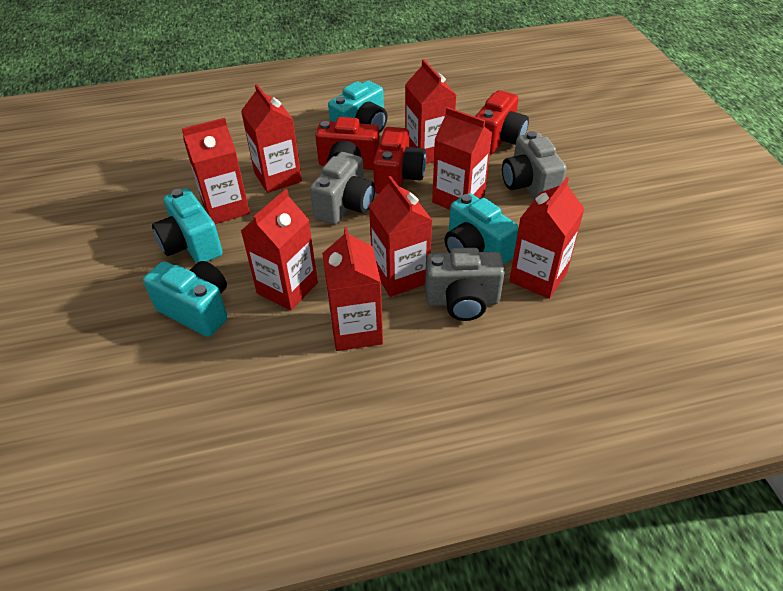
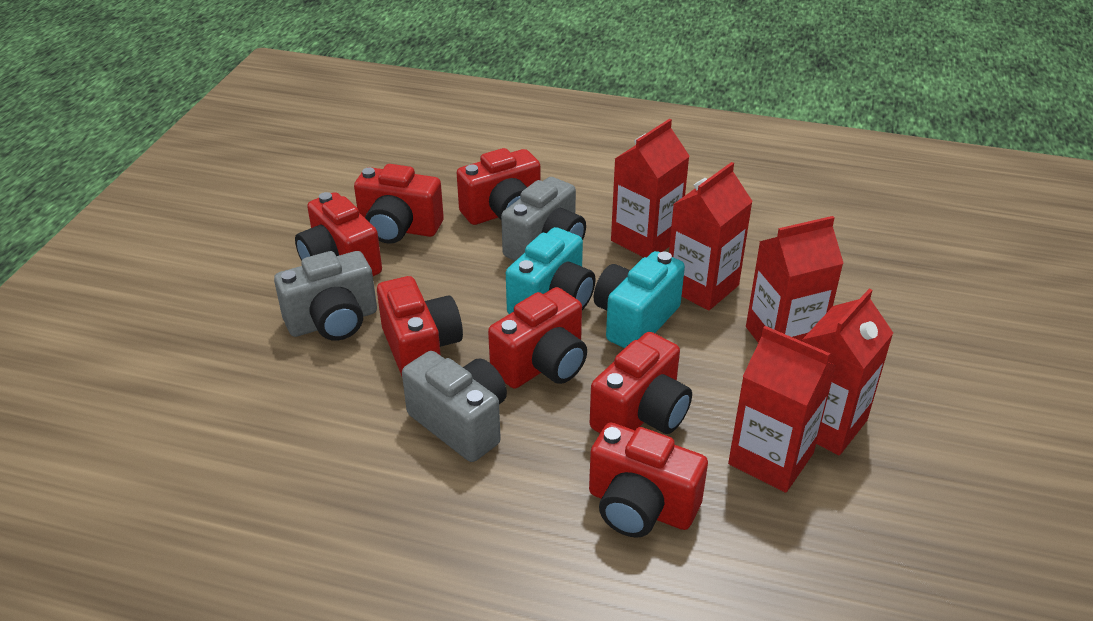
red camera: [315,117,380,170] [373,127,426,194] [475,90,529,154] = 3 -> [295,192,382,276] [354,164,444,244] [377,276,463,376] [457,148,541,225] [488,287,587,389] [589,423,708,538] [590,332,692,434] = 7
red carton: [181,118,250,224] [241,84,302,193] [241,189,318,310] [322,227,383,351] [369,176,432,297] [405,59,456,164] [432,107,492,210] [509,177,585,299] = 8 -> [611,119,689,257] [669,162,753,311] [728,326,836,493] [746,216,844,343] [802,289,893,455] = 5
turquoise camera: [143,261,228,337] [152,188,223,263] [328,81,388,133] [444,193,519,265] = 4 -> [506,227,596,314] [594,251,685,348] = 2

